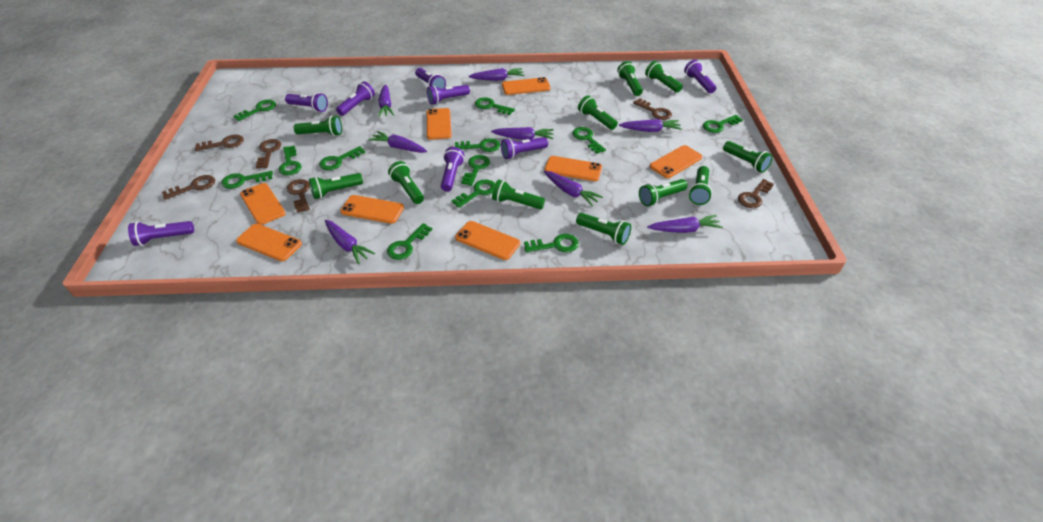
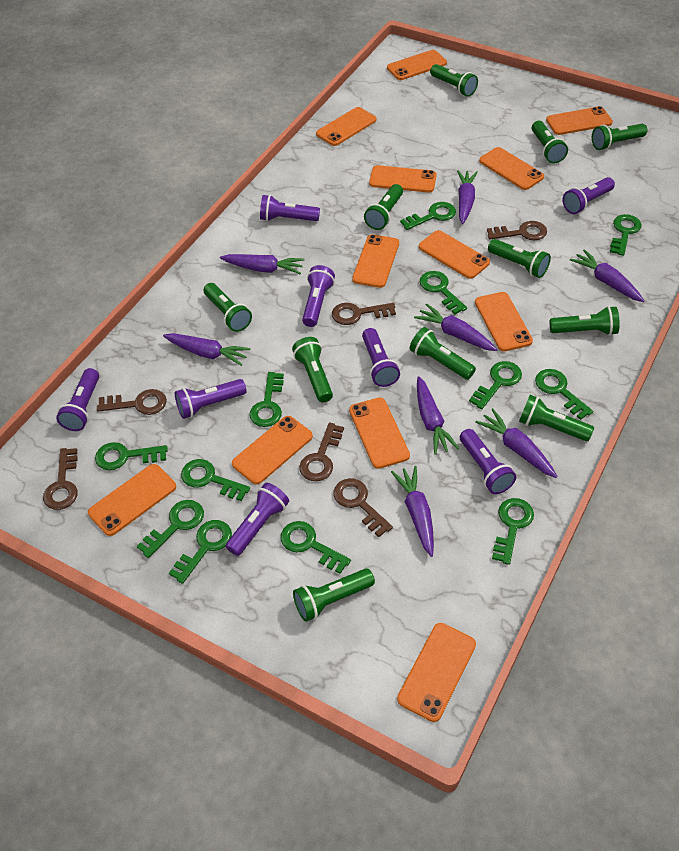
orange phone: [236,224,302,261] [240,183,286,225] [340,195,404,224] [427,108,452,140] [455,221,520,260] [502,77,551,95] [545,156,602,181] [650,145,702,178] = 8 -> [88,464,176,536] [232,416,313,484] [316,107,376,146] [349,397,410,469] [352,234,399,288] [369,165,437,193] [387,50,447,80] [397,623,476,722] [419,230,490,279] [475,292,533,351] [479,147,544,190] [546,106,613,135] = 12

